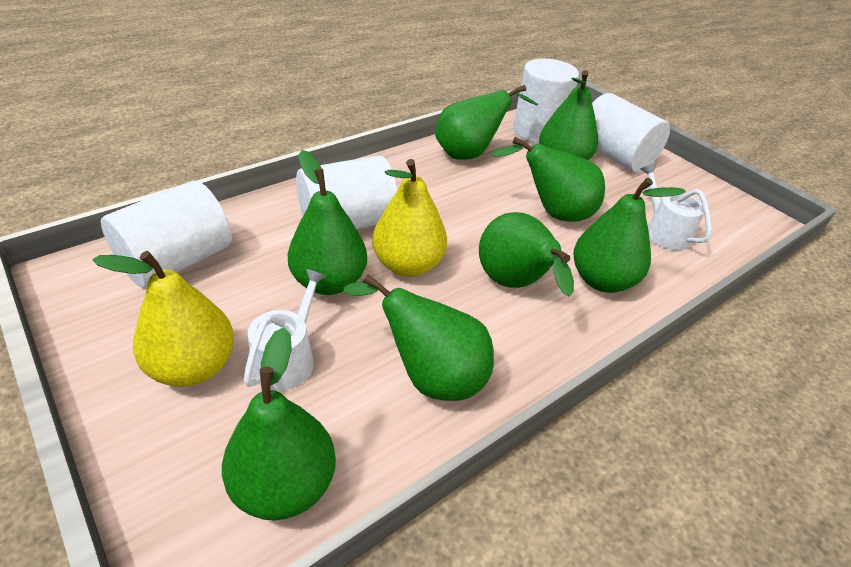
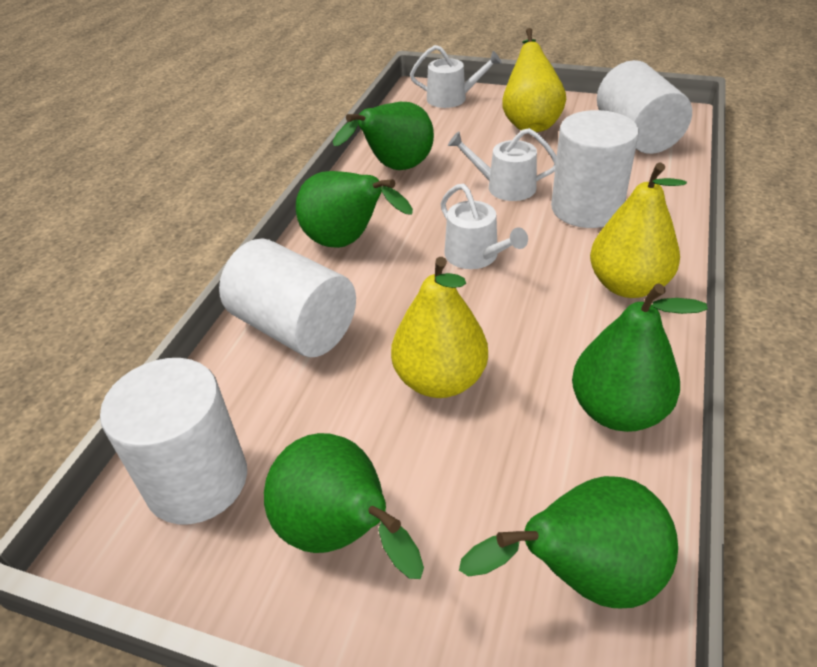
green pear: [222,327,336,521] [288,150,367,295] [344,274,494,401] [435,85,538,160] [479,212,574,296] [491,137,605,222] [539,70,598,160] [573,178,686,293] = 8 -> [264,433,424,579] [296,171,413,248] [333,102,434,170] [459,476,678,608] [572,283,708,432] = 5
white watering can: [244,269,326,390] [641,163,711,250] = 2 -> [410,45,502,108] [440,184,528,269] [448,128,557,201] = 3
yellow pear: [93,251,234,387] [372,159,447,277] = 2 -> [391,257,488,398] [502,28,566,132] [590,162,687,298] = 3

